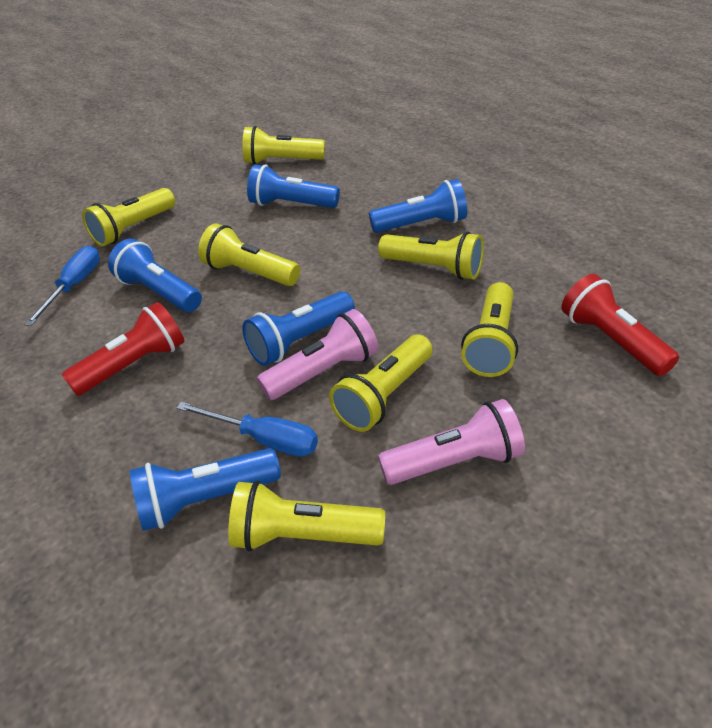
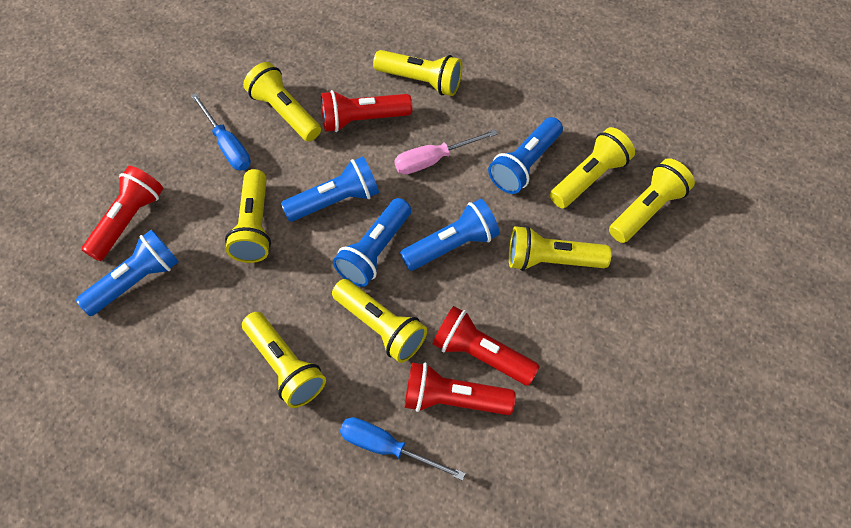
pink flashlight: [257,309,378,400] [378,399,525,485] = 2 -> none = 0
pink screwdriver: none = 0 -> [394,129,498,174] = 1
red flashlight: [62,302,185,396] [561,274,679,376] = 2 -> [82,166,163,261] [321,90,412,132] [405,362,516,415] [433,306,540,386] = 4
yellow flashlight: [82,188,175,246] [198,223,300,286] [228,481,385,551] [242,126,325,165] [329,334,433,432] [378,232,484,280] [461,282,518,377] = 7 -> [225,169,271,263] [242,312,326,408] [243,62,321,142] [332,279,427,363] [373,50,462,96] [509,226,611,271] [550,127,635,208] [609,158,695,243] = 8

